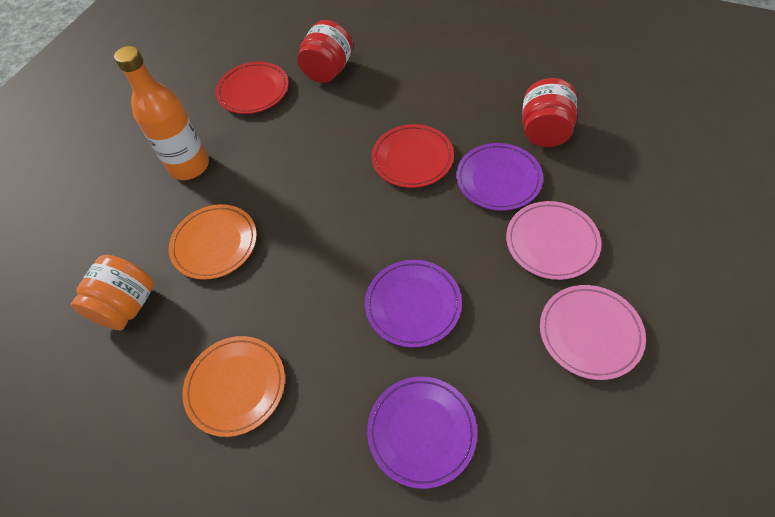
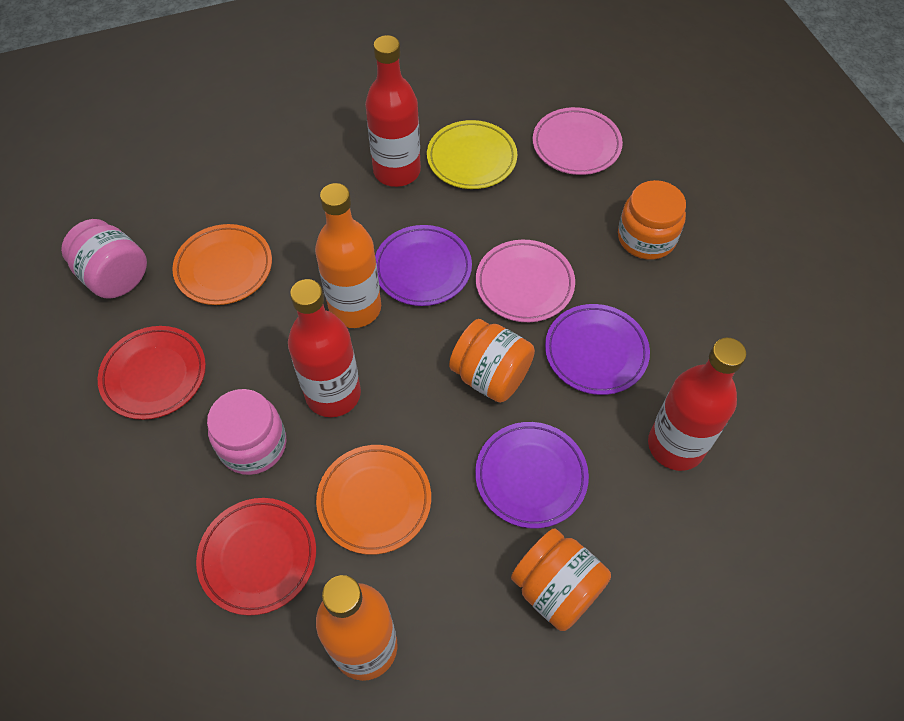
orange bottle: [114,46,209,180] = 1 -> [315,183,381,328] [316,575,398,681] = 2
orange jar: [71,255,154,330] = 1 -> [449,319,535,403] [511,528,611,631] [618,180,686,260] = 3
pink jar: none = 0 -> [61,219,147,299] [207,389,287,475] = 2
red bottle: none = 0 -> [288,279,361,417] [365,35,421,187] [648,338,746,471] = 3
red jar: [297,20,353,83] [522,78,577,147] = 2 -> none = 0
yellow plate: none = 0 -> [427,120,517,189] = 1

